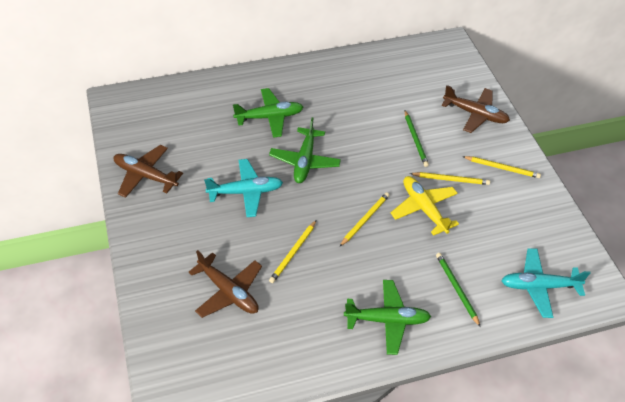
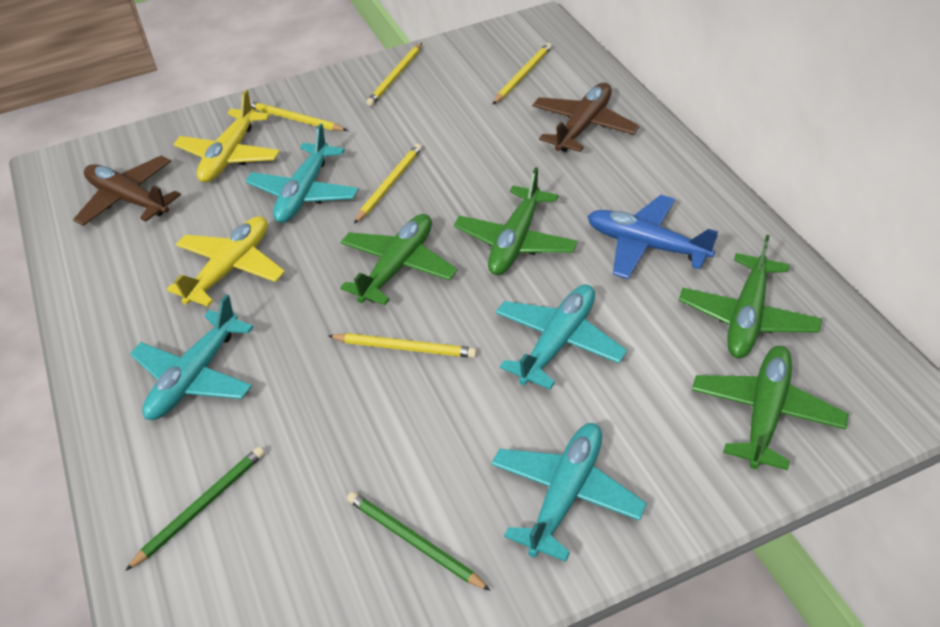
blue plane: none = 0 -> [587,195,718,279] = 1
brown plane: [114,145,183,198] [189,250,262,318] [442,85,510,133] = 3 -> [73,156,181,226] [532,83,640,152] = 2
green plane: [233,88,303,138] [269,117,341,183] [344,280,431,355] = 3 -> [340,214,458,305] [454,167,578,275] [679,235,822,358] [692,346,849,470] = 4
turquoise plane: [204,159,283,217] [501,248,591,318] = 2 -> [130,294,253,420] [245,124,359,223] [491,423,647,562] [496,284,627,390] = 4
yellow pencil: [269,220,316,283] [339,192,390,247] [410,172,490,185] [462,156,541,178] = 4 -> [250,101,348,131] [328,333,477,358] [354,144,422,224] [366,43,422,106] [492,43,552,105] = 5
yellow plane: [391,176,459,236] = 1 -> [167,216,285,307] [174,90,280,183] = 2

